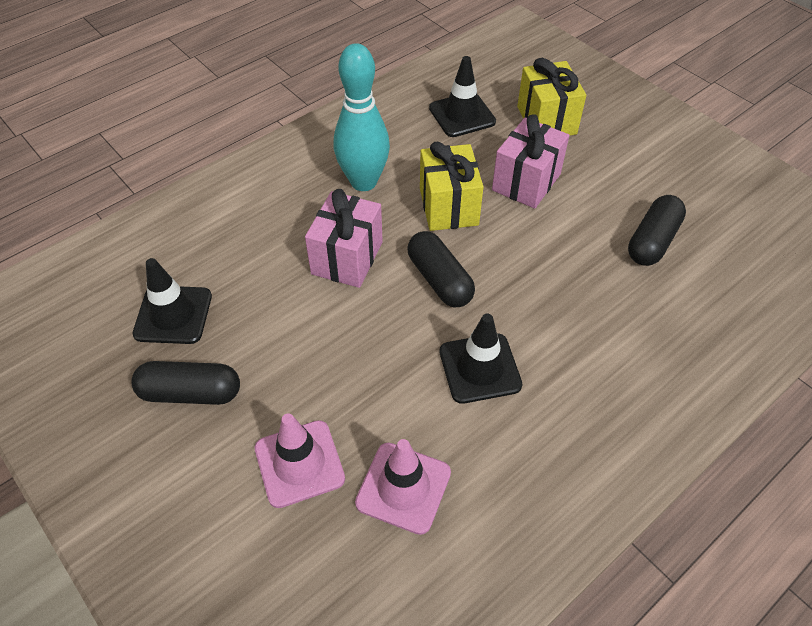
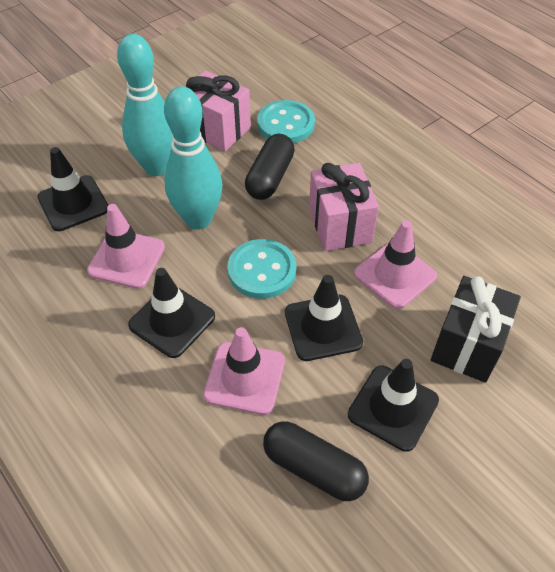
black capsule: [131,361,240,405] [408,231,475,307] [628,195,686,266] = 3 -> [245,134,295,200] [263,421,369,501] = 2
black gift: none = 0 -> [431,276,521,383] = 1
black traffic cone: [132,258,212,344] [429,56,496,137] [440,313,522,404] = 3 -> [37,147,108,231] [128,268,215,358] [285,275,363,361] [348,359,439,452] = 4
pink traffic cone: [255,413,345,508] [355,439,451,535] = 2 -> [87,204,165,289] [203,327,285,415] [354,220,437,309] = 3
turquoise bowling pin: [334,43,390,191] = 1 -> [117,34,173,176] [164,86,223,230] = 2
turquoise button: none = 0 -> [227,239,296,299] [257,100,315,143] = 2
yellow gift: [420,142,483,231] [517,58,586,136] = 2 -> none = 0

